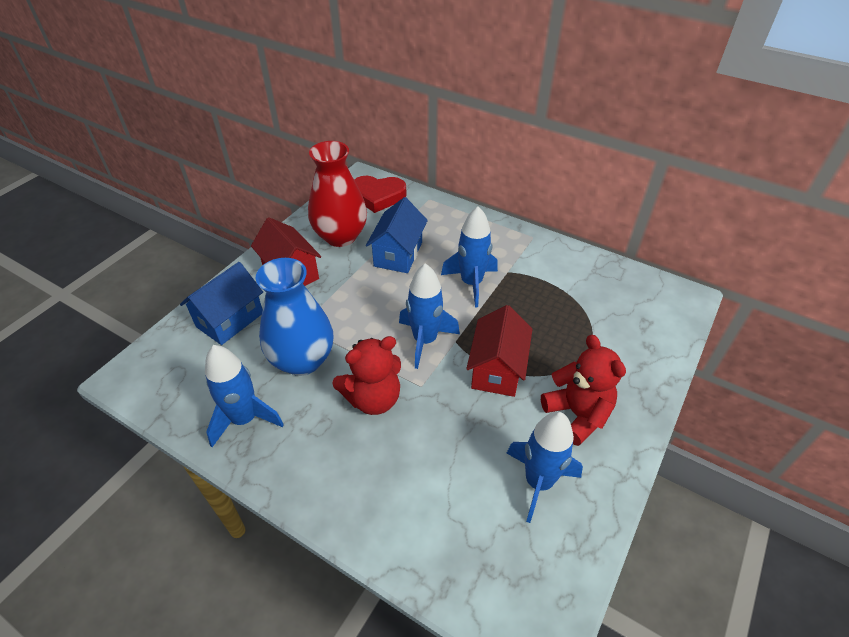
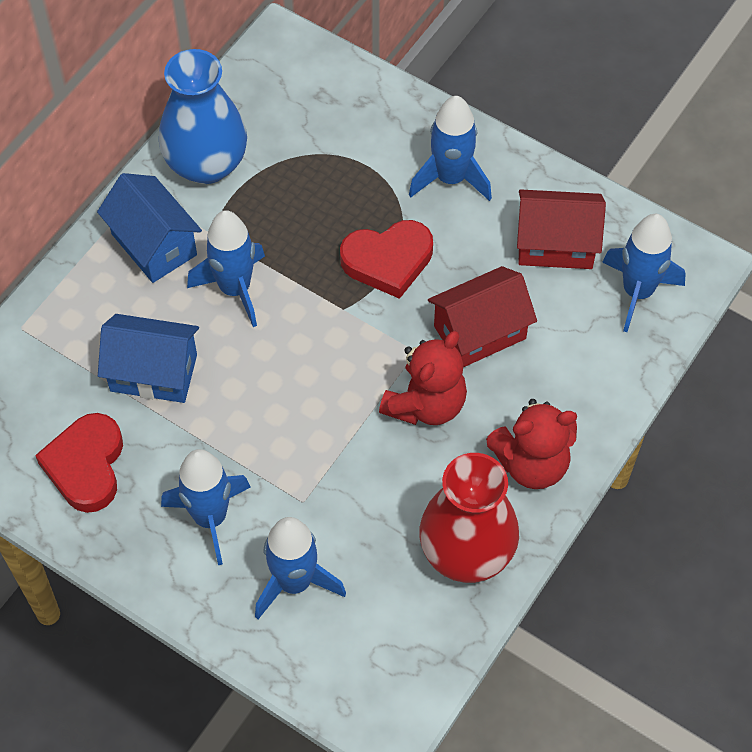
blue rocket: [205,345,284,447] [399,263,460,369] [441,206,498,307] [507,411,583,523] = 4 -> [161,449,250,565] [187,210,265,327] [255,517,346,619] [409,96,492,201] [602,214,686,332] = 5
red heart: [354,176,407,213] = 1 -> [35,413,123,513] [340,220,433,299] = 2

